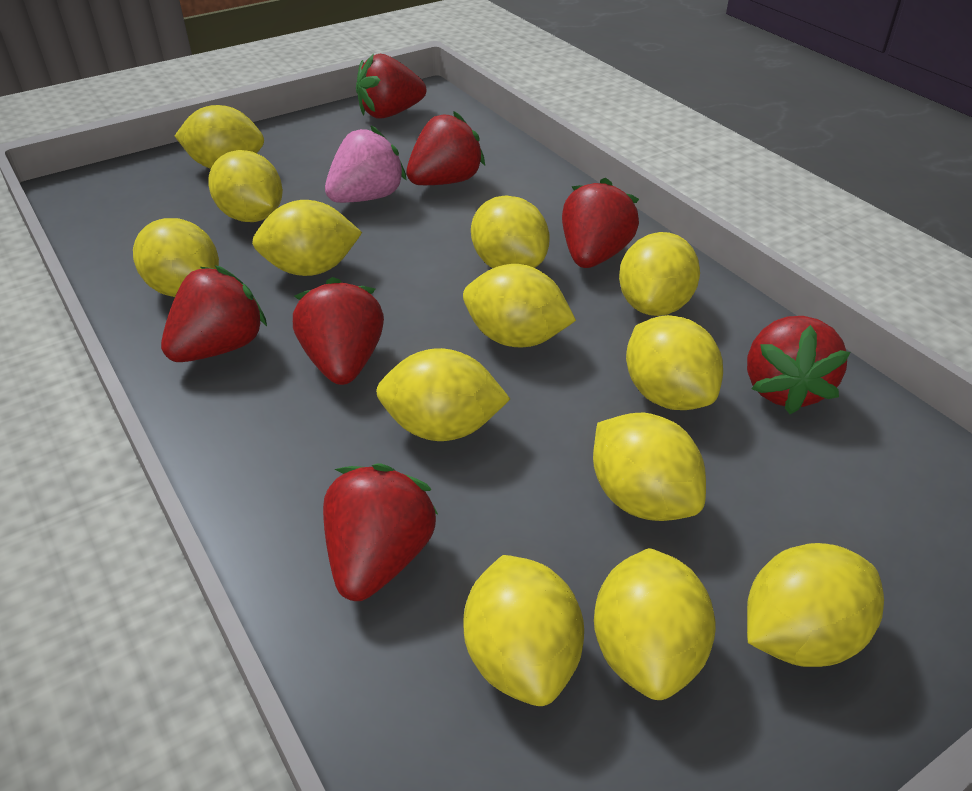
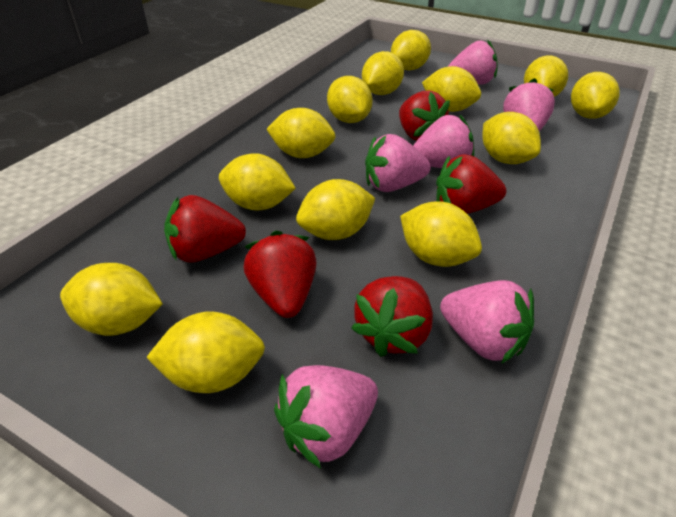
pink strawberry: [325,126,407,203] = 1 -> [274,365,378,469] [365,134,431,192] [413,115,474,168] [440,280,534,364] [448,40,498,85] [503,78,555,131] = 6
red strawberry: [161,265,267,362] [293,277,384,385] [323,463,438,601] [356,54,426,119] [406,111,485,185] [562,177,639,268] [747,316,850,414] = 7 -> [164,195,246,263] [243,231,317,318] [351,276,433,357] [399,91,450,141] [436,154,507,214] = 5

